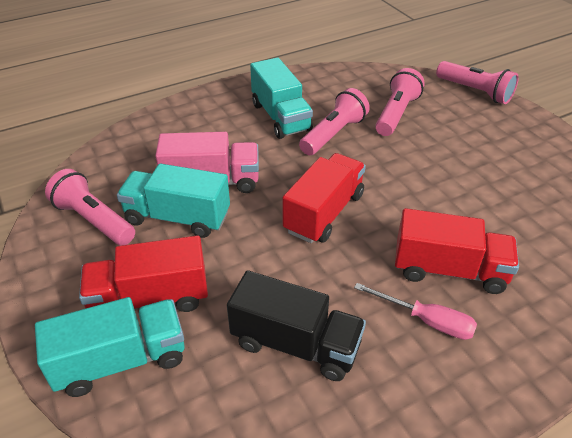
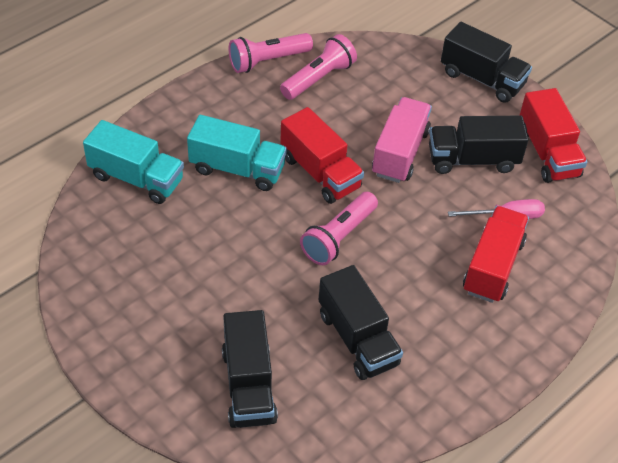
black truck: [227,270,366,381] = 1 -> [222,310,278,428] [319,265,403,380] [429,116,528,174] [441,22,532,103] = 4
pink flashlight: [45,169,135,246] [299,88,370,155] [375,68,425,136] [436,61,519,104] = 4 -> [229,33,313,73] [280,34,357,100] [300,192,378,265] = 3
turquoise truck: [35,297,185,397] [117,163,230,238] [250,57,313,139] = 3 -> [83,120,184,204] [187,115,287,191] = 2

